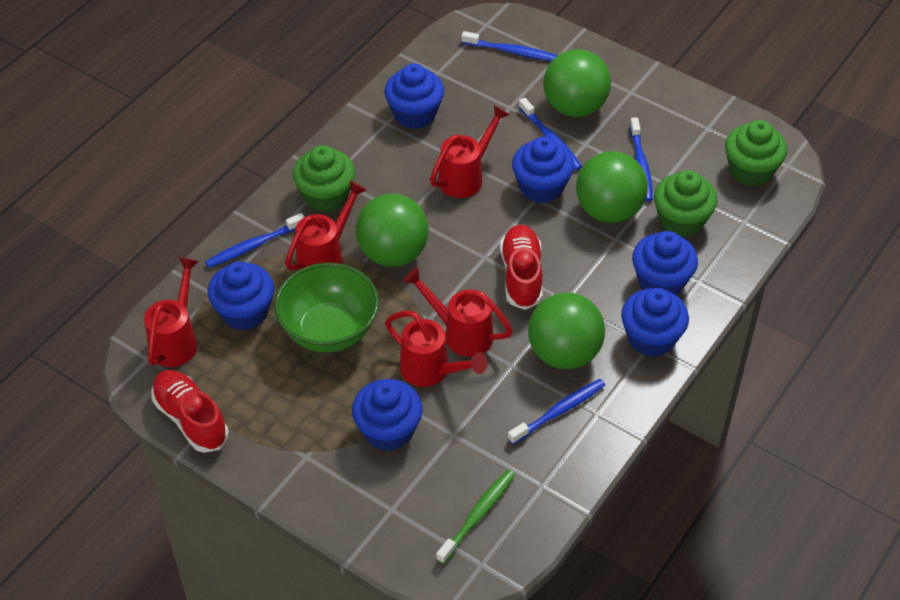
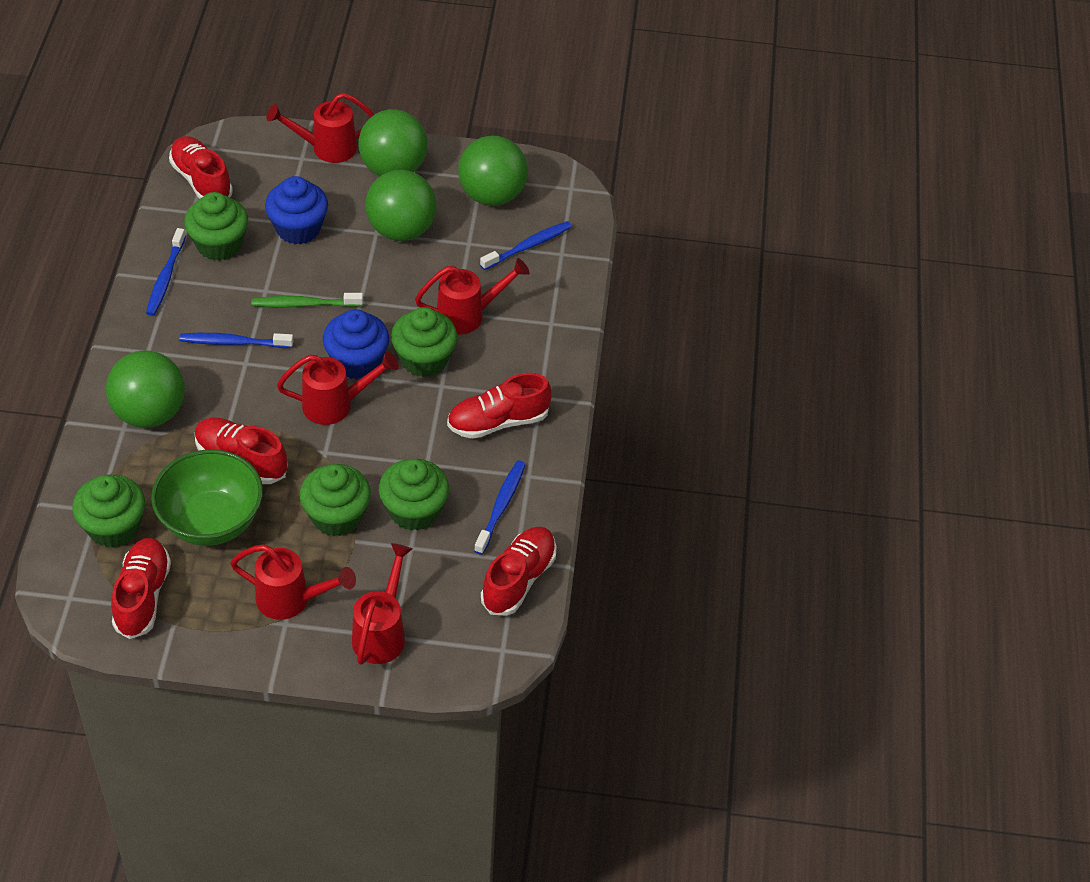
blue cupcake: [208,261,274,330] [352,379,423,451] [384,64,444,129] [512,137,574,203] [621,288,689,357] [632,231,698,295] = 6 -> [265,176,328,244] [323,309,389,380] = 2
blue toothbrush: [205,213,305,268] [462,31,558,61] [508,379,605,444] [519,98,582,170] [630,117,653,201] = 5 -> [146,228,186,316] [180,333,293,348] [474,460,526,555] [480,221,572,270] = 4
green cupcake: [293,145,355,212] [654,170,718,237] [725,120,787,186] = 3 -> [72,474,145,548] [184,192,248,261] [300,464,371,536] [379,459,449,531] [391,307,457,377] = 5
red shoe: [151,370,228,453] [500,225,543,310] = 2 -> [111,538,171,639] [169,136,233,199] [195,418,288,484] [447,373,552,439] [481,526,557,616] = 5

